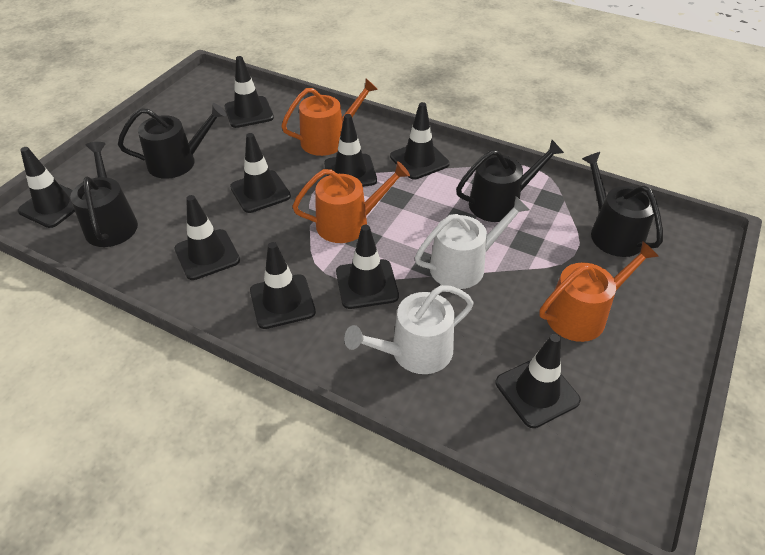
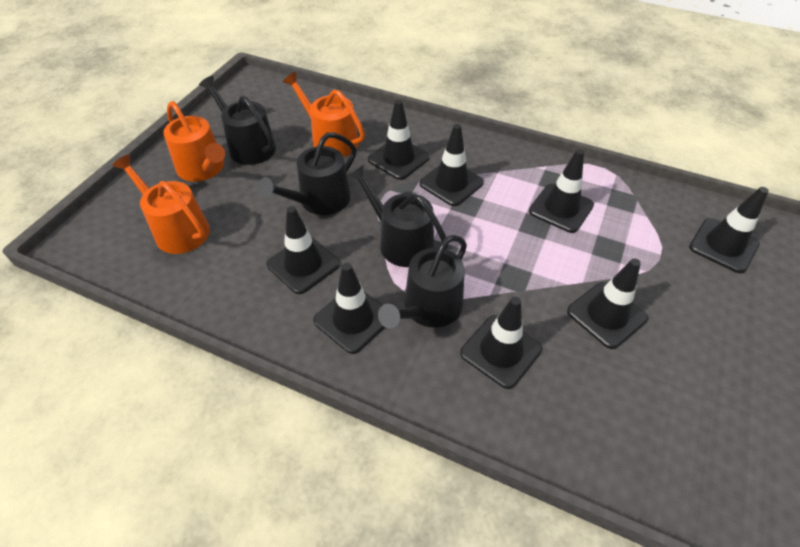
black traffic cone: [18,147,75,228] [174,195,240,280] [224,56,274,128] [230,133,291,213] [250,242,316,329] [324,114,377,187] [336,225,399,309] [390,102,450,180] [496,334,581,428] = 9 -> [267,206,340,294] [313,263,385,354] [368,100,429,180] [420,124,484,206] [460,297,542,389] [529,149,594,233] [567,258,648,349] [689,187,769,273] = 8
white watering can: [344,285,474,374] [415,196,530,289] = 2 -> none = 0

